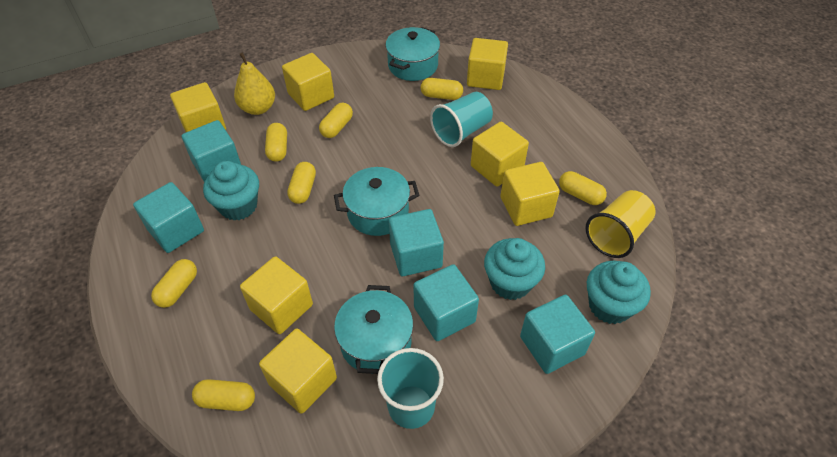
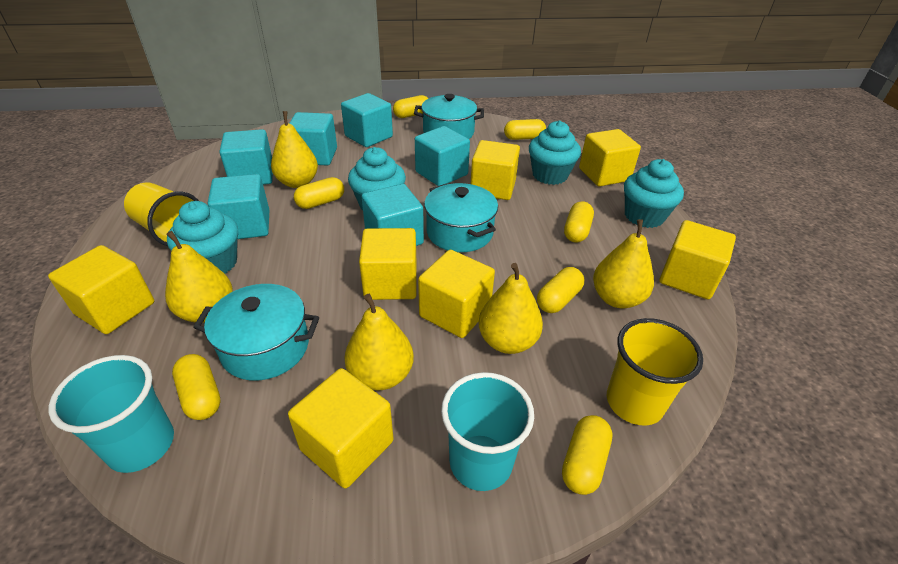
turquoise cube: [133,182,204,253] [181,120,241,182] [389,209,444,276] [413,264,479,341] [520,295,595,374] = 5 -> [208,174,269,239] [220,129,273,185] [289,112,337,165] [341,93,393,147] [361,184,424,246] [415,126,470,186] = 6
turquoise cupcake: [203,161,259,221] [484,238,545,300] [587,261,651,324] = 3 -> [167,201,238,274] [348,147,406,210] [529,121,581,185] [624,159,684,228] = 4
yellow cup: [585,190,656,258] = 1 -> [124,183,199,246] [607,318,703,426] = 2
yellow pear: [234,52,275,115] = 1 -> [165,231,233,323] [271,111,318,188] [344,294,414,390] [478,263,543,354] [593,219,654,309] = 5

